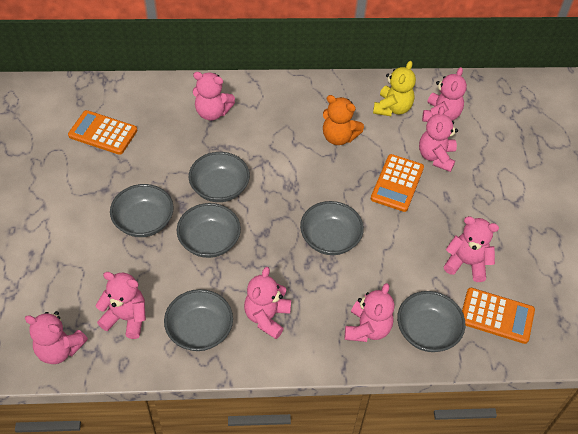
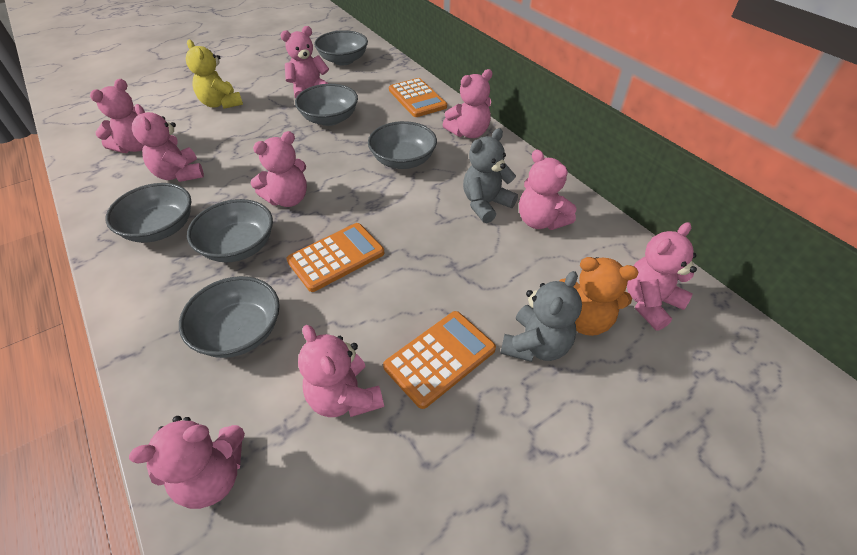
grey teddy bear: none = 0 -> [463,128,518,223] [500,271,582,362] = 2
pink teddy bear: [25,311,88,364] [95,272,146,339] [193,72,235,121] [244,267,291,339] [345,283,394,342] [419,106,458,172] [422,67,467,122] [444,216,499,282] = 8 -> [90,79,144,153] [129,416,245,509] [132,104,204,182] [251,131,307,207] [280,26,329,99] [298,325,384,417] [443,69,493,138] [519,149,577,230] [627,222,697,331] = 9

